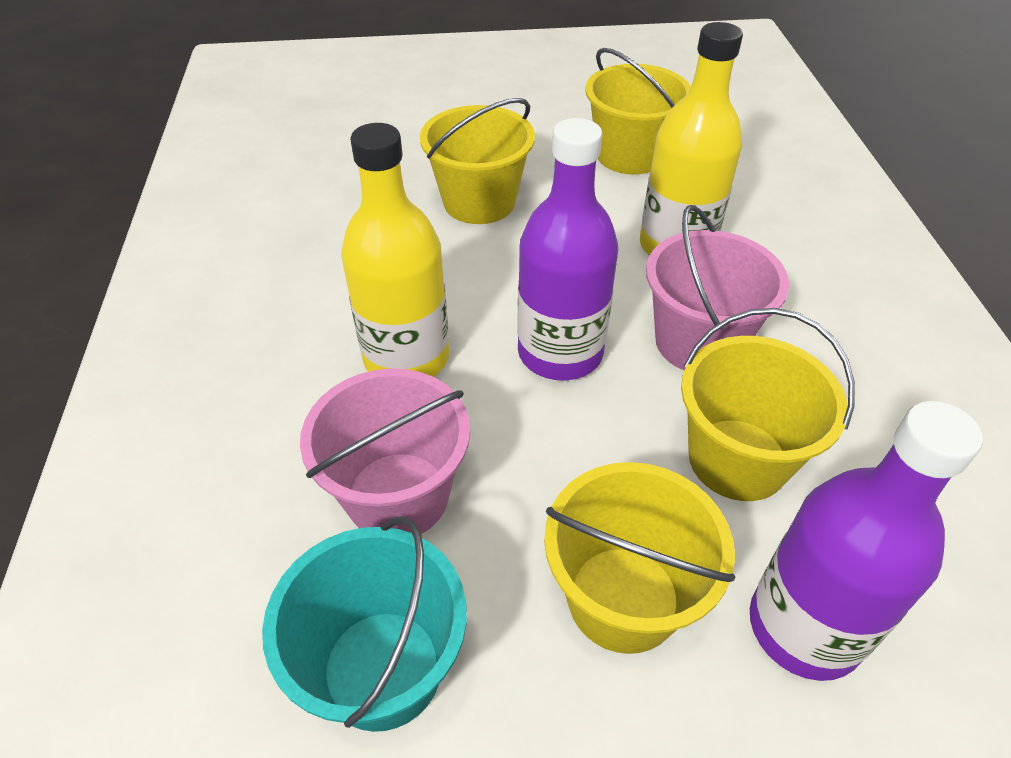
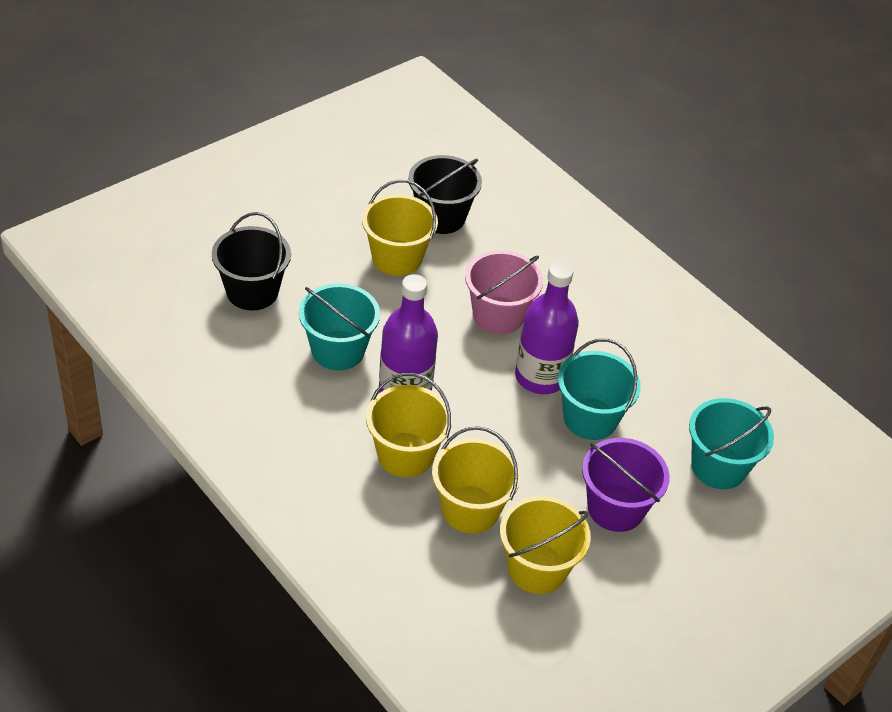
black bucket: none = 0 -> [212,212,291,311] [408,155,482,234] = 2
pink bucket: [300,368,470,534] [646,205,789,370] = 2 -> [465,250,543,334] = 1
purple bucket: none = 0 -> [582,438,670,532] = 1
turquoise bucket: [262,516,467,732] = 1 -> [299,283,380,370] [558,339,641,440] [689,398,774,489] = 3
yellow bottle: [341,123,449,377] [640,22,743,256] = 2 -> none = 0

